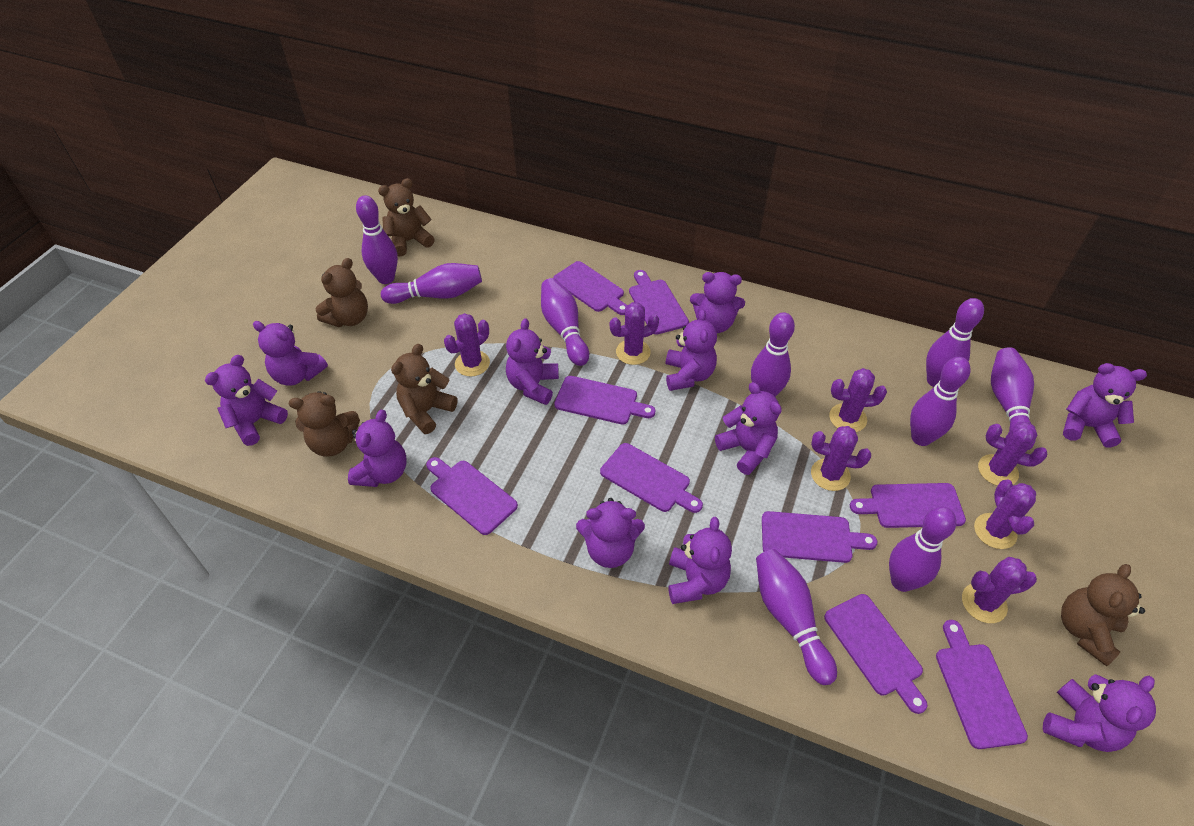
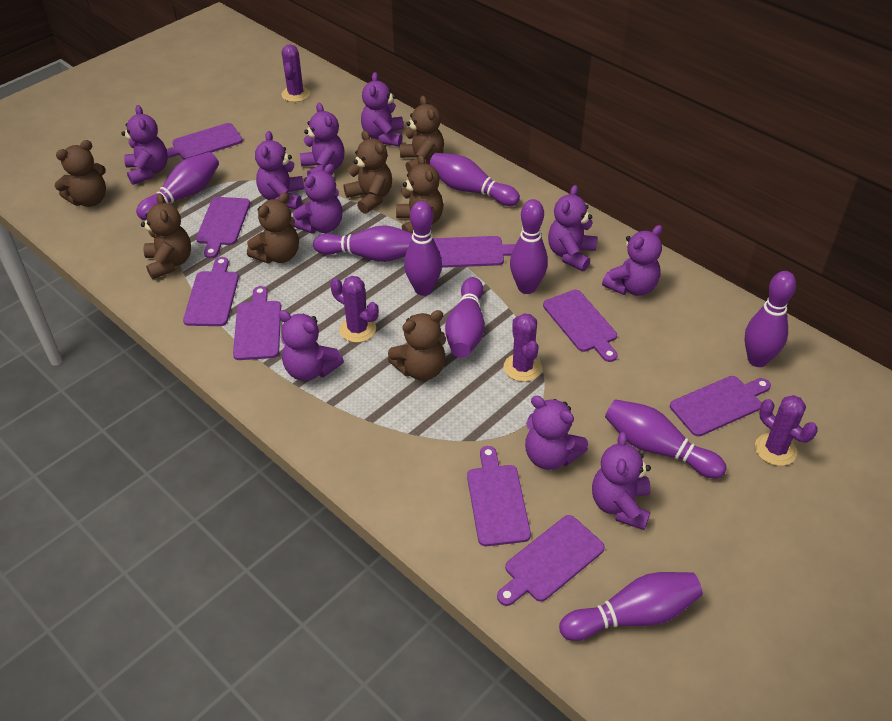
brown teddy bear: [289,391,360,457] [315,258,368,327] [378,178,435,256] [391,344,458,434] [1061,564,1145,666] = 5 -> [55,140,106,207] [141,193,191,279] [247,193,299,263] [344,130,392,214] [388,310,446,381] [396,154,443,233] [400,96,444,173] = 7
purple cactus: [444,313,490,376] [610,302,659,365] [811,426,871,491] [829,368,887,432] [962,557,1037,623] [974,480,1036,549] [978,422,1047,486] = 7 -> [281,44,310,102] [330,276,379,343] [504,313,542,382] [755,395,818,466] = 4
purple teddy bear: [205,355,288,446] [253,321,328,386] [348,410,407,487] [506,318,559,405] [576,498,645,568] [666,309,717,391] [668,517,732,604] [690,272,745,333] [715,382,782,475] [1043,674,1156,752] [1063,363,1147,447] = 11 -> [121,105,168,185] [255,131,304,209] [278,310,344,381] [293,164,343,233] [300,103,345,176] [361,72,404,147] [525,396,588,470] [548,185,597,271] [592,432,651,530] [602,225,663,296] = 10

